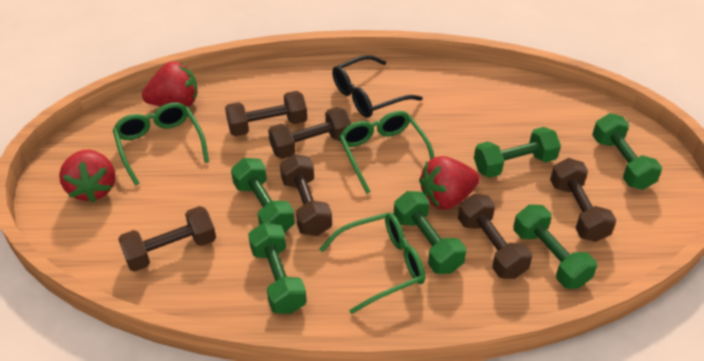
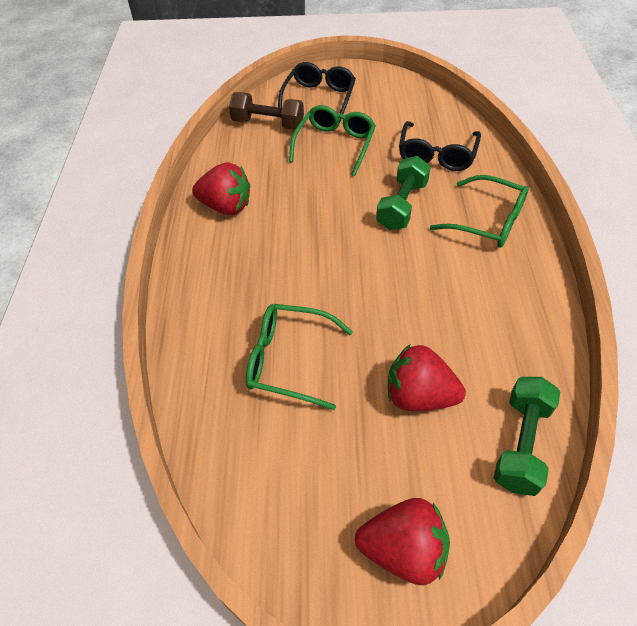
black glasses: [332,55,423,118] = 1 -> [278,62,356,124] [399,121,481,171] = 2
brown dumbbell: [118,206,216,272] [225,91,307,137] [268,107,352,159] [280,154,332,236] [458,194,532,279] [550,158,616,242] = 6 -> [229,92,304,130] = 1
green dumbbell: [231,158,295,233] [248,223,307,314] [394,191,466,274] [474,127,561,178] [514,205,597,289] [592,113,662,190] = 6 -> [376,156,431,230] [494,377,561,496] = 2

